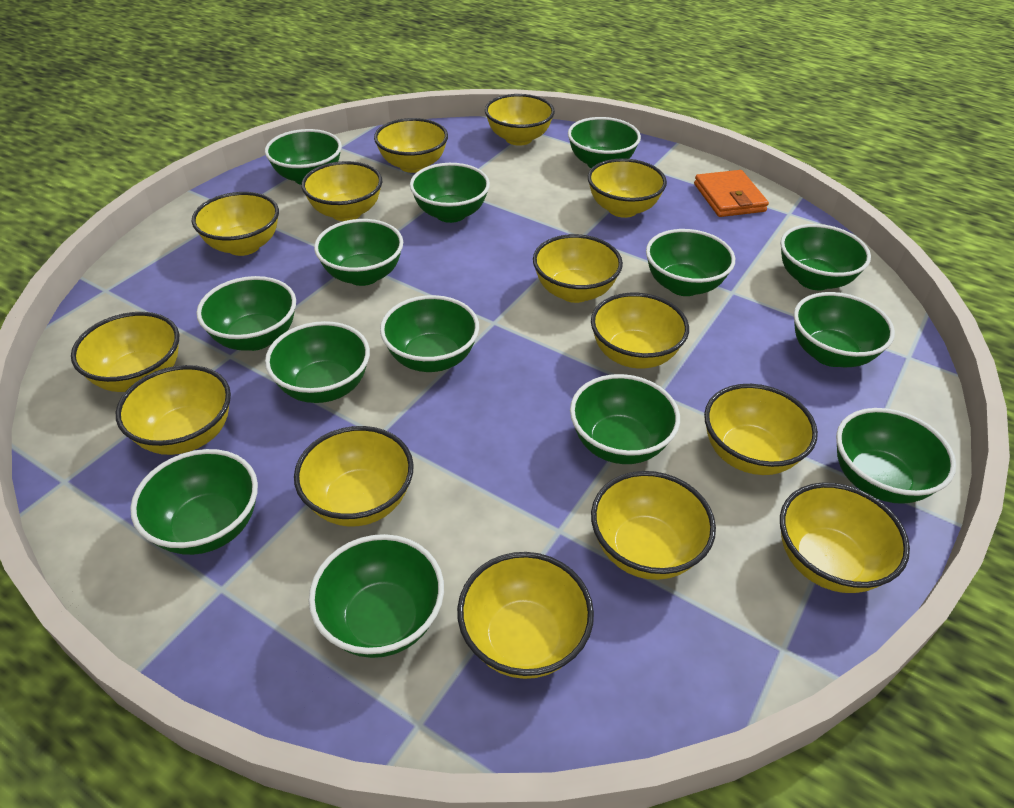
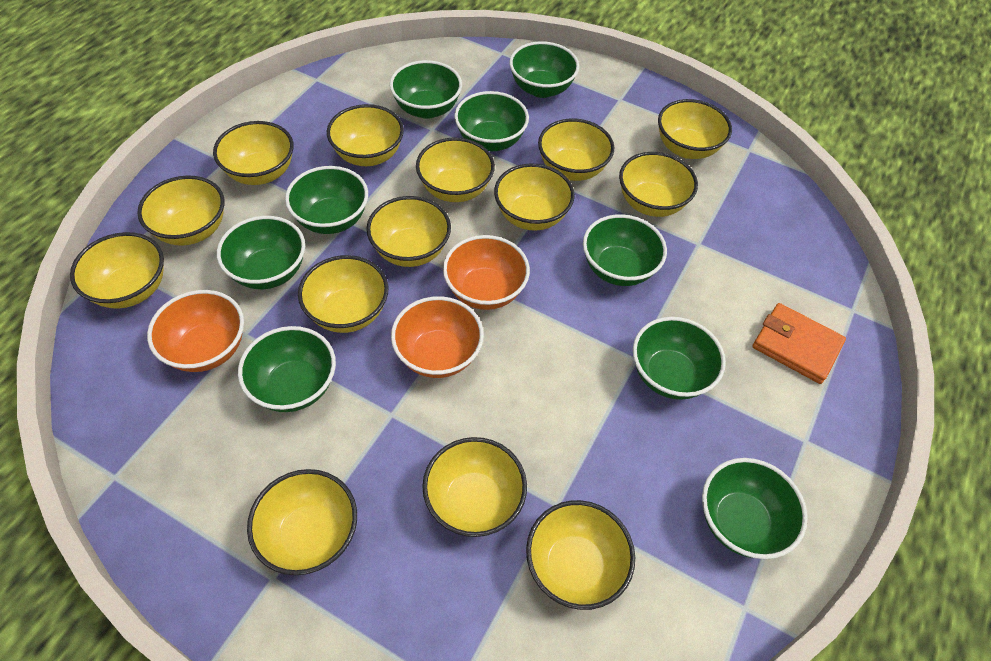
green bowl: [130,449,258,555] [197,276,296,351] [265,129,342,185] [265,321,370,403] [309,534,444,658] [314,219,403,286] [380,295,479,372] [410,163,490,223] [568,117,641,168] [570,374,680,464] [646,229,735,296] [780,224,871,290] [794,292,895,367] [836,408,956,504] = 14 -> [217,216,305,289] [238,326,336,412] [285,166,368,234] [390,60,462,119] [454,91,529,151] [509,41,579,98] [583,214,667,286] [633,317,726,399] [702,458,808,559] = 9
orange bowl: none = 0 -> [147,290,244,372] [391,296,484,378] [443,235,530,310] = 3

